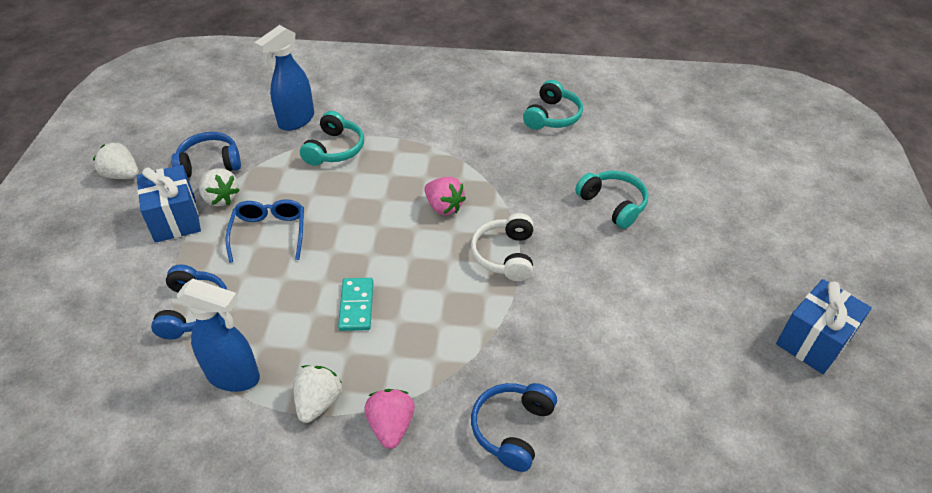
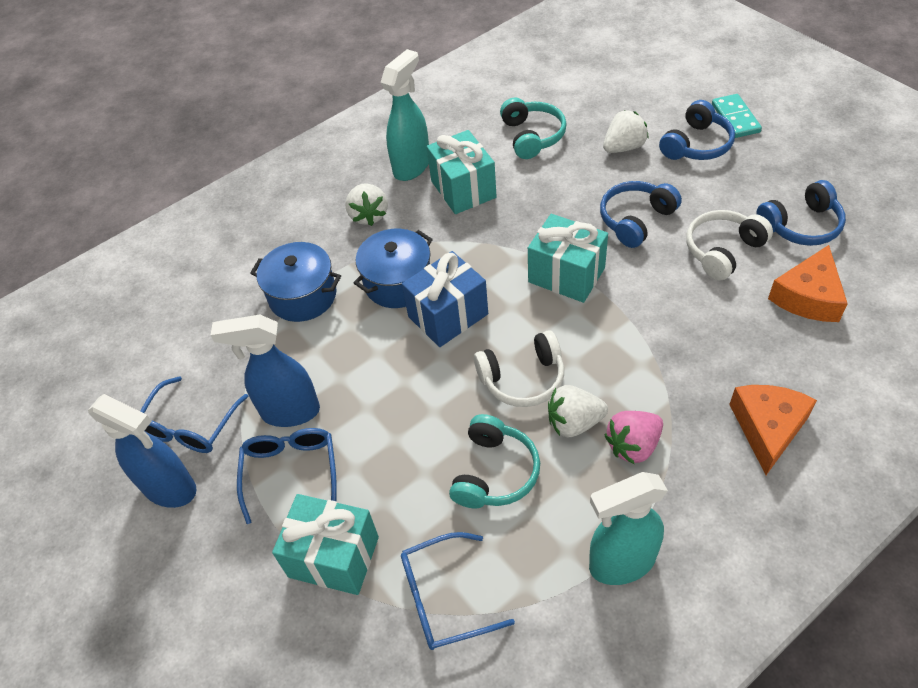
blue gift: [137,165,201,243] [776,279,872,374] = 2 -> [402,251,488,347] = 1
blue glasses: [226,199,304,263] = 1 -> [140,376,248,453] [237,428,337,524] [401,532,515,650] = 3
blue pot: none = 0 -> [250,242,341,322] [354,229,433,308] = 2
orange cheese: none = 0 -> [729,385,817,475] [768,245,848,322] = 2
pink strawberry: [364,389,415,449] [424,177,466,215] = 2 -> [605,411,663,465] = 1
turquoise gift: none = 0 -> [272,494,379,595] [427,130,497,214] [528,214,608,303] = 3
turquoise headphones: [300,111,364,166] [523,80,583,130] [575,171,648,229] = 3 -> [449,414,540,508] [500,97,567,159] = 2
turquoise spray bottle: none = 0 -> [381,49,429,181] [589,472,668,585] = 2
white headphones: [471,213,534,281] = 1 -> [474,330,564,407] [686,210,773,280] = 2

